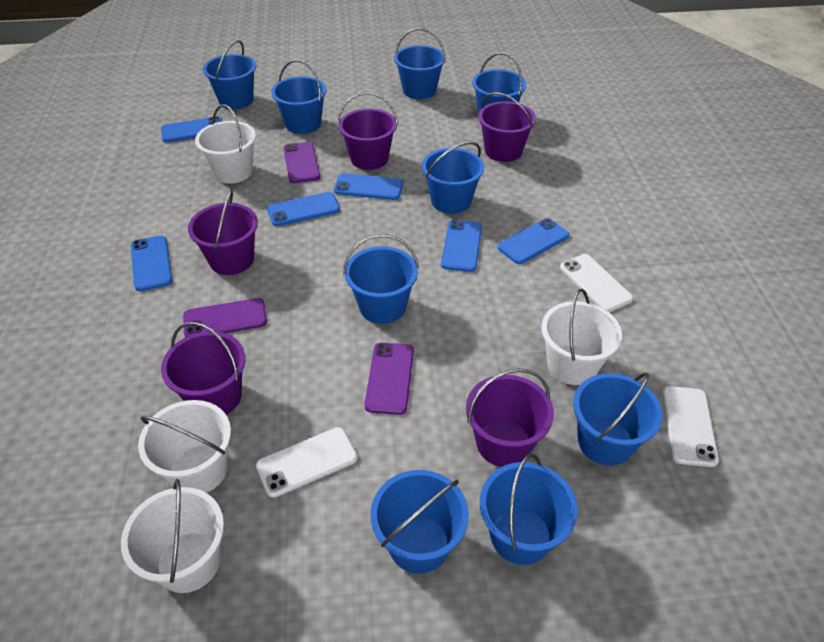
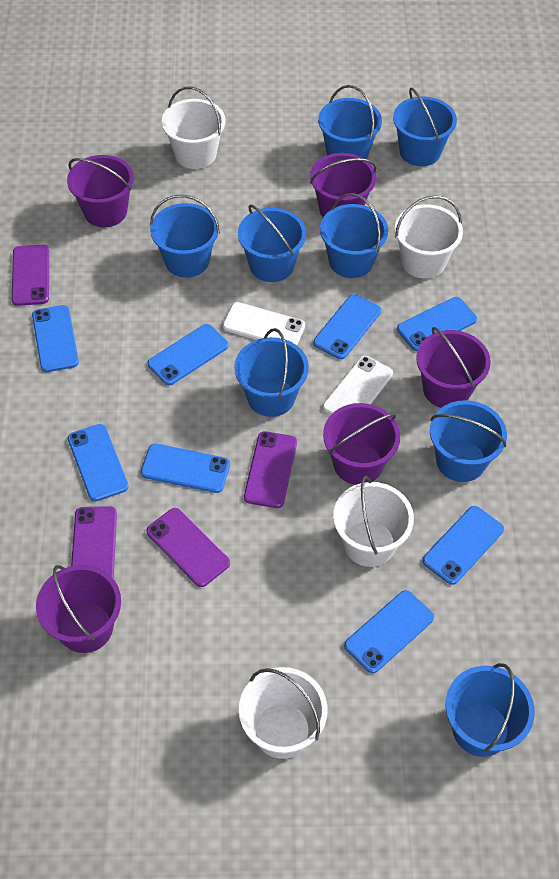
blue bucket: [203,40,256,109] [271,59,327,134] [343,234,419,324] [371,470,469,574] [394,28,446,99] [422,142,484,214] [472,52,527,115] [480,454,578,565] [573,373,663,466] = 9 -> [150,195,220,278] [234,328,309,417] [238,204,306,282] [318,85,382,159] [320,193,388,278] [393,88,457,166] [430,400,507,482] [446,663,535,757] = 8
blue phone: [131,236,173,291] [161,116,222,143] [267,192,340,226] [334,173,403,200] [441,219,482,272] [497,218,569,264] = 6 -> [32,305,79,372] [68,424,129,501] [141,443,230,493] [147,324,229,385] [313,294,381,359] [344,590,434,673] [397,297,477,351] [423,506,504,585] = 8
purple phone: [183,298,267,337] [284,142,320,183] [365,343,414,415] = 3 -> [12,245,49,306] [71,506,117,579] [146,508,230,587] [244,431,297,508] = 4
white phone: [256,427,358,498] [560,254,633,312] [662,386,719,467] = 3 -> [223,302,305,345] [322,356,393,415] = 2

